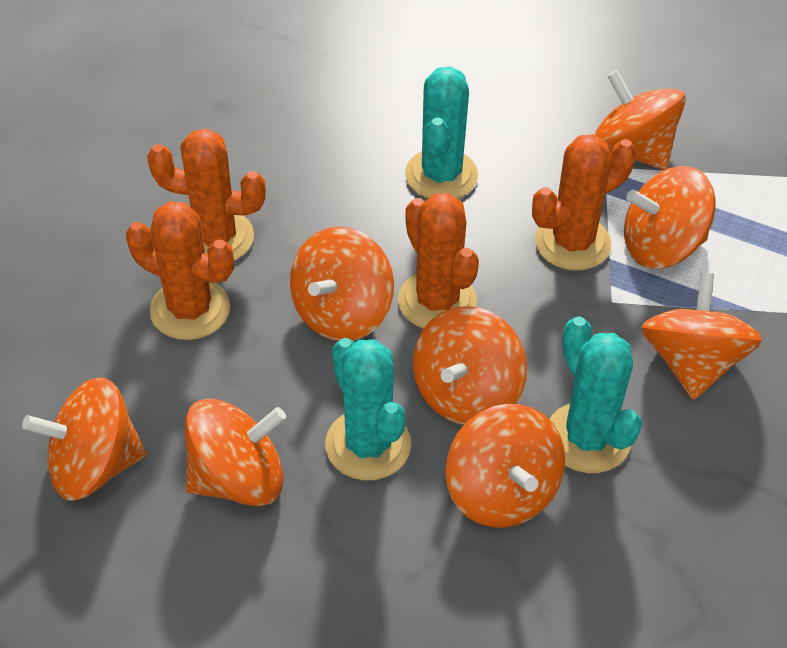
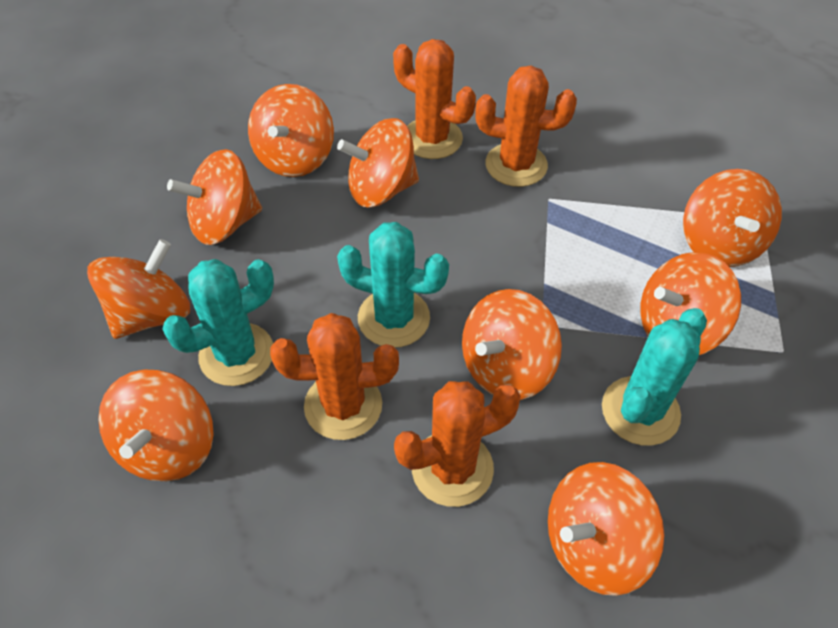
orange spinning top: [22,377,147,501] [185,399,286,506] [290,227,394,341] [413,306,527,425] [446,404,565,527] [594,70,686,170] [624,166,715,269] [641,272,762,400] = 8 -> [87,239,190,339] [98,370,213,481] [167,149,262,245] [248,84,334,177] [337,118,419,207] [462,289,562,400] [548,462,664,596] [640,252,741,355] [683,169,782,267] = 9

